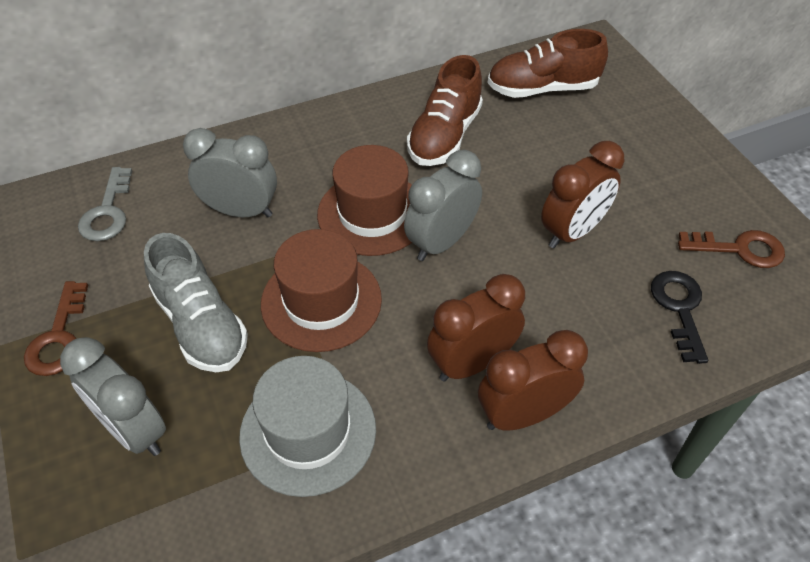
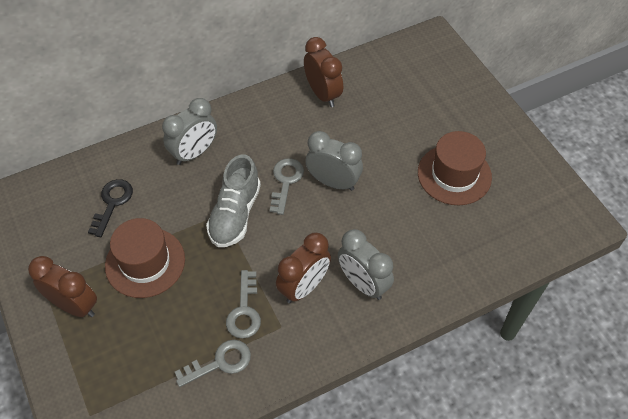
brown key: [24,281,88,376] [678,230,785,268] = 2 -> none = 0
brown shoe: [407,55,483,166] [488,29,608,98] = 2 -> none = 0
grey hat: [239,356,376,497] = 1 -> none = 0
grey key: [78,167,132,241] = 1 -> [175,340,251,387] [226,270,261,338] [270,158,304,215] = 3

